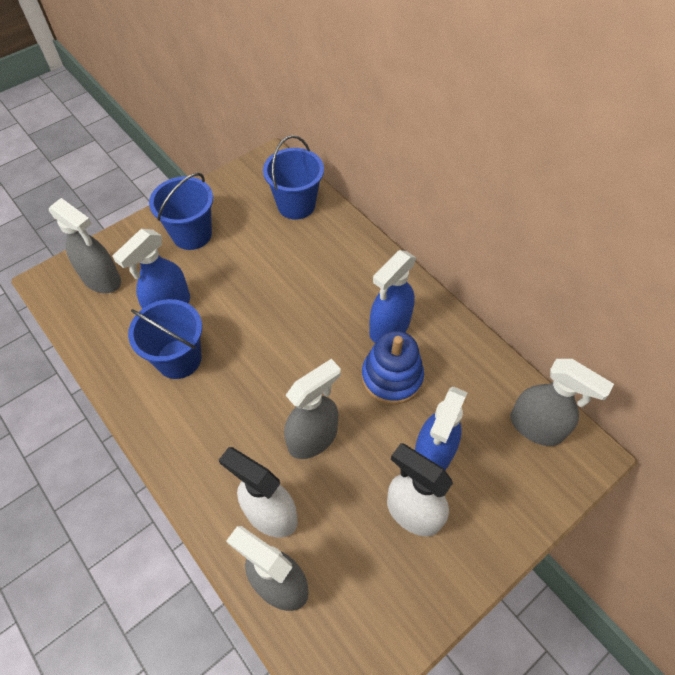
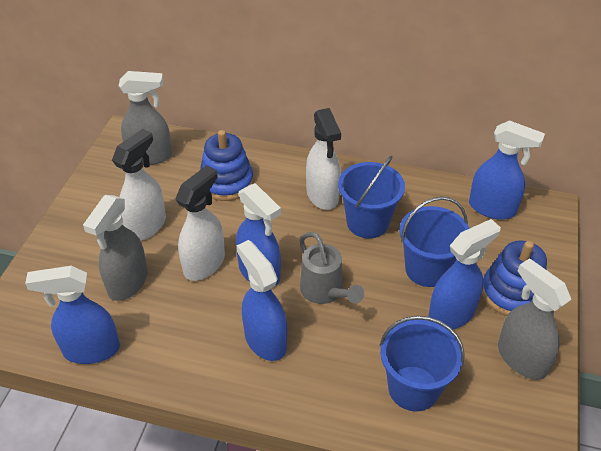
blue spray bottle: [112,229,190,309] [369,250,416,343] [415,386,468,470] = 3 -> [25,266,120,364] [236,183,281,286] [237,240,287,361] [428,219,501,329] [469,120,545,220] = 5
blue stacking toy: [361,331,424,405] = 1 -> [200,130,253,201] [482,240,547,316] = 2
grey spray bottle: [49,198,121,293] [226,526,308,611] [284,359,341,459] [510,359,614,446] = 4 -> [83,195,148,301] [119,71,172,165] [498,258,571,380] = 3
grey watering can: none = 0 -> [300,232,364,304] = 1
white spray bottle: [219,447,298,538] [387,443,453,536] = 2 -> [112,129,166,241] [175,165,225,281] [306,108,341,210] = 3

